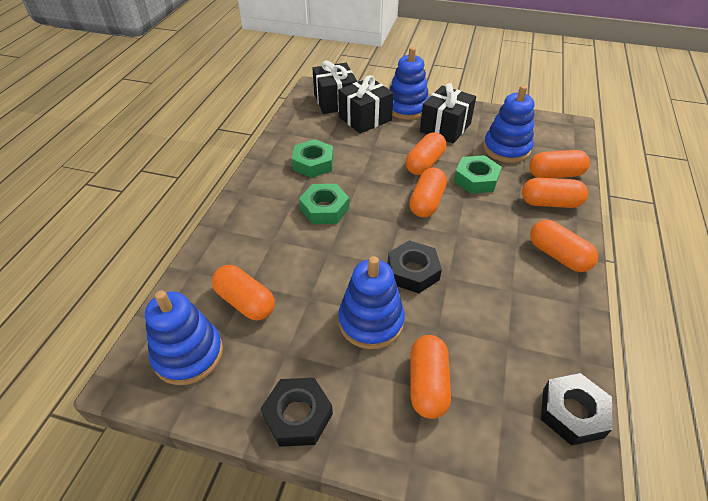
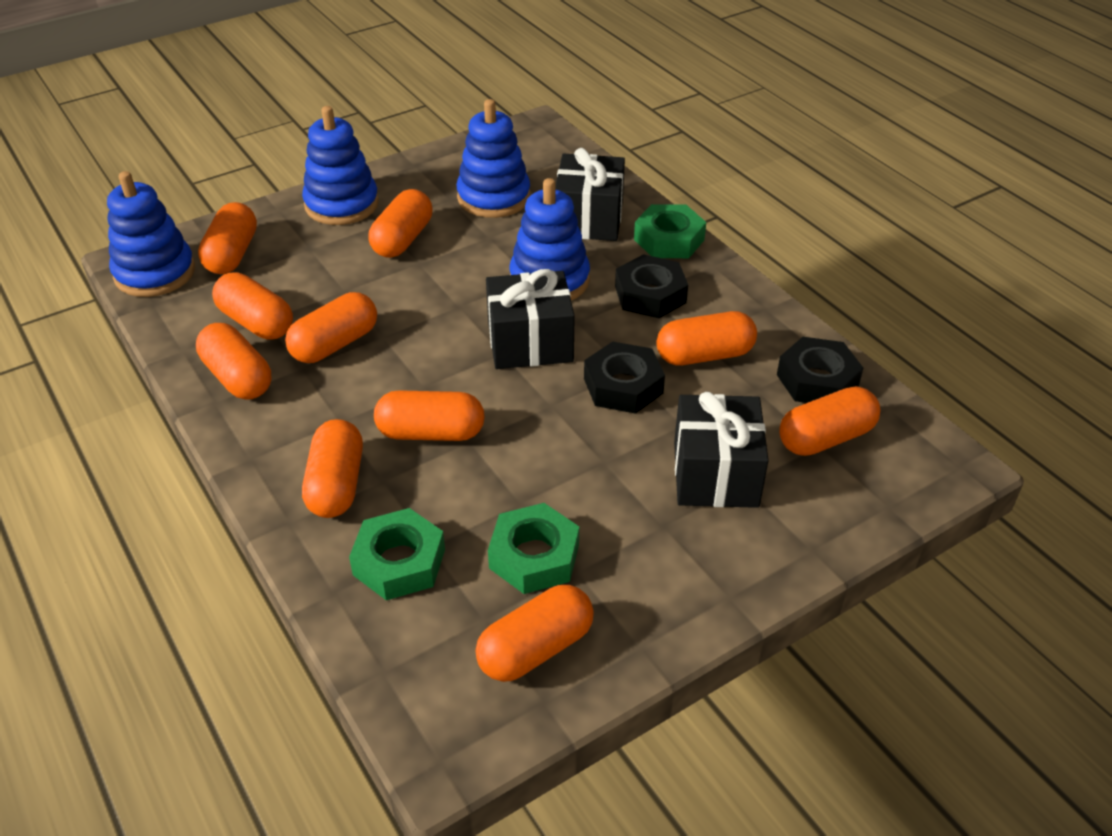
orange capsule: [212,265,275,320] [406,132,446,175] [409,168,447,218] [411,335,451,419] [522,178,588,208] [529,150,590,178] [530,220,598,272] = 7 -> [196,323,272,400] [198,202,257,274] [212,272,293,340] [285,292,377,363] [302,419,363,518] [368,189,432,258] [374,390,485,441] [476,585,594,682] [656,311,757,365] [779,386,880,456] = 10

